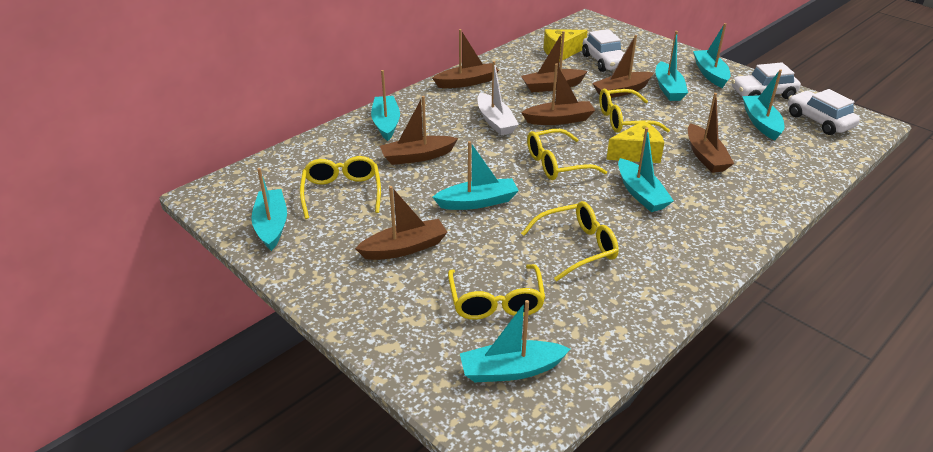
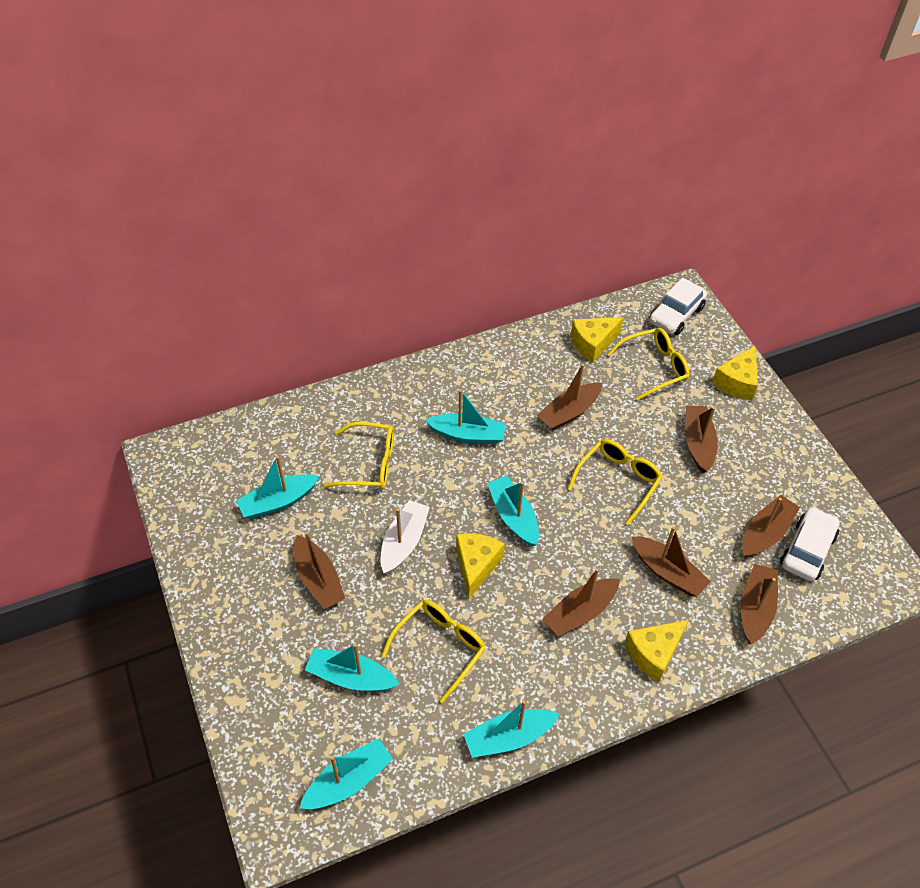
turquoise boat: [251,168,287,251] [371,70,400,141] [433,141,519,210] [460,300,570,383] [618,127,674,212] [656,31,688,101] [693,23,731,88] [742,70,785,141] = 8 -> [236,456,319,519] [300,738,393,809] [305,643,399,691] [425,389,506,444] [463,700,560,758] [487,475,539,546] = 6
white car: [582,29,624,72] [731,62,801,99] [788,89,860,135] = 3 -> [649,278,707,335] [780,507,840,581] = 2
yellow cheese: [544,29,588,62] [606,121,664,163] = 2 -> [456,533,505,599] [571,317,624,363] [624,620,689,683] [712,346,758,401] = 4
yellow glasses: [300,156,381,219] [448,264,545,320] [521,201,619,281] [527,129,607,180] [599,89,670,133] = 5 -> [324,422,394,489] [382,600,486,703] [568,439,663,525] [607,328,689,401] = 4

